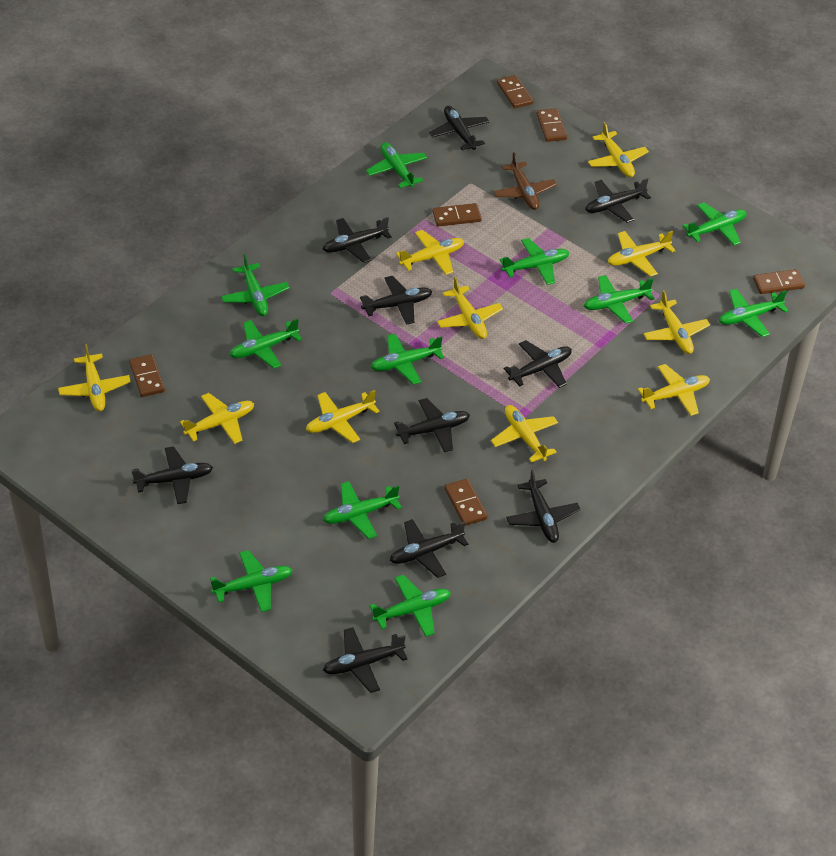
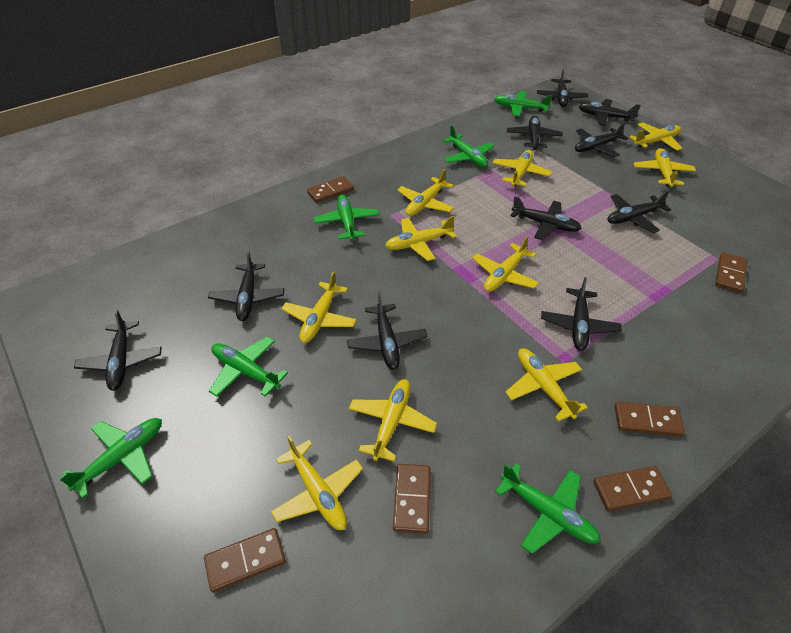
brown plane: [493,152,557,210] = 1 -> none = 0
green plane: [210,550,293,612] [221,254,289,316] [230,319,302,369] [323,481,402,539] [366,142,427,188] [370,575,451,637] [371,334,444,385] [500,238,570,285] [584,275,655,324] [682,202,747,246] [719,289,788,337] = 11 -> [59,418,162,499] [209,336,288,397] [314,195,379,241] [442,125,494,168] [494,91,553,117] [495,463,601,554] = 6

